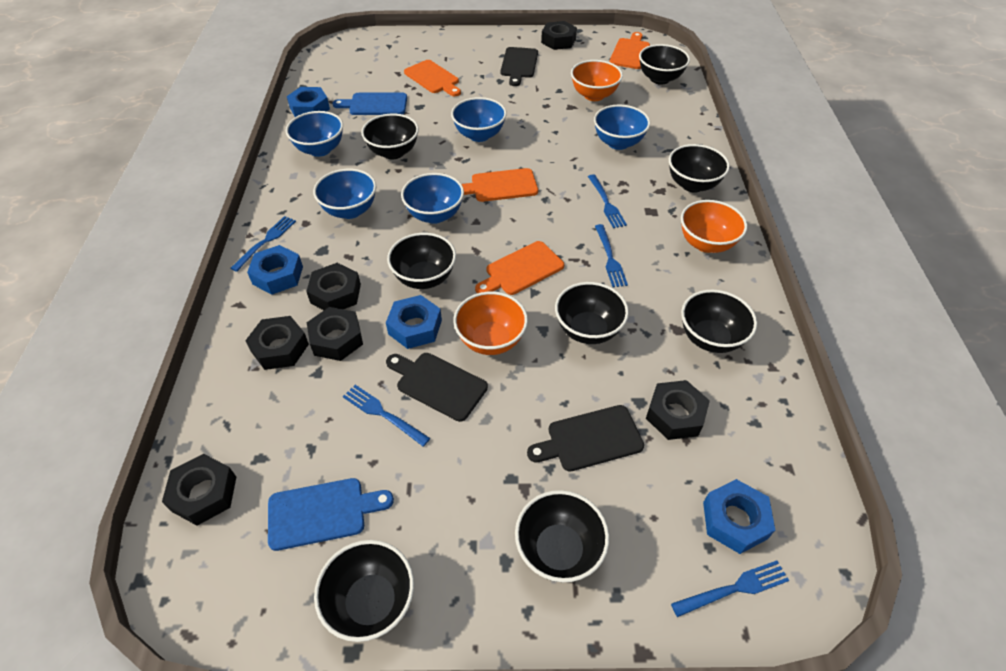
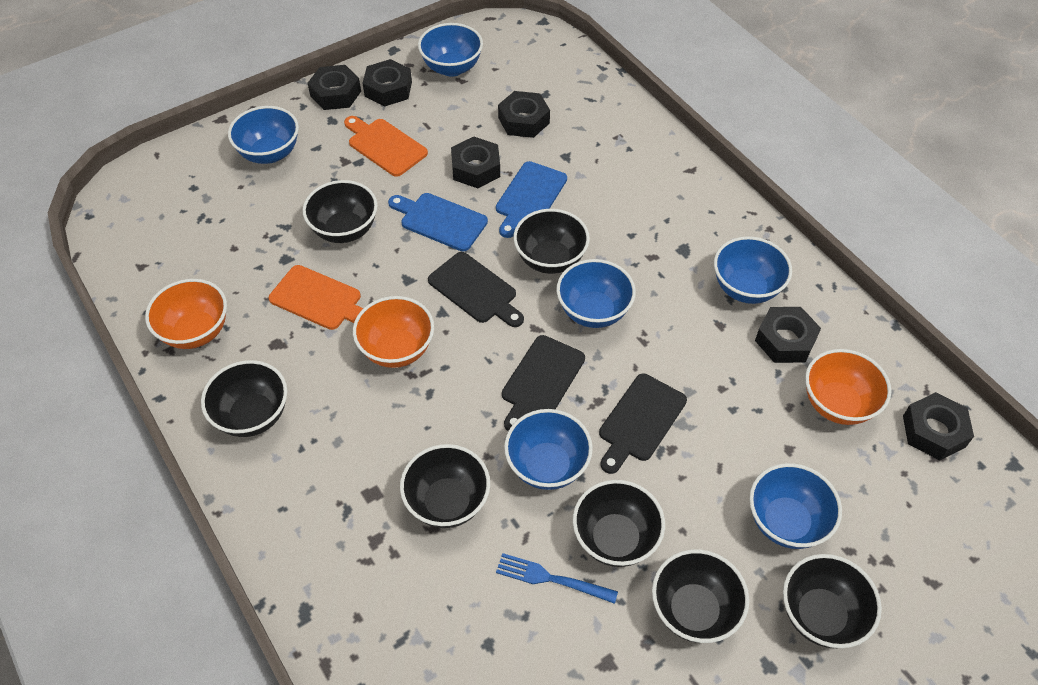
black bowl: [314,540,414,642] [361,114,419,159] [387,233,456,289] [515,490,609,582] [555,282,629,344] [639,44,690,85] [669,144,730,193] [681,290,757,353] = 8 -> [201,360,287,437] [303,180,377,243] [400,444,490,528] [513,209,590,274] [573,480,665,567] [652,549,749,643] [783,554,882,648] = 7
blue bowl: [286,111,343,157] [313,169,376,219] [401,173,464,224] [451,97,507,142] [594,105,650,150] = 5 -> [228,106,299,164] [418,23,483,77] [504,409,593,490] [556,259,636,328] [714,236,792,304] [749,463,842,549] = 6
blue fork: [230,216,296,272] [343,385,430,447] [588,174,627,228] [595,224,628,287] [671,560,789,617] = 5 -> [496,553,618,604] = 1
blue nut: [247,245,303,295] [287,87,330,117] [386,295,442,349] [703,479,775,554] = 4 -> none = 0
orange cutting board: [404,60,461,96] [462,168,538,202] [475,241,564,295] [610,32,650,69] = 4 -> [269,265,363,330] [344,116,428,177] = 2

